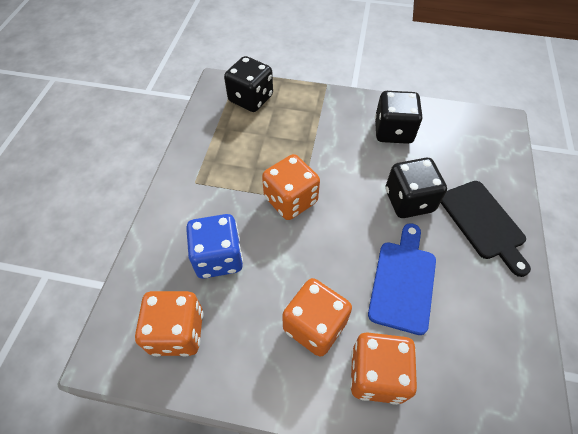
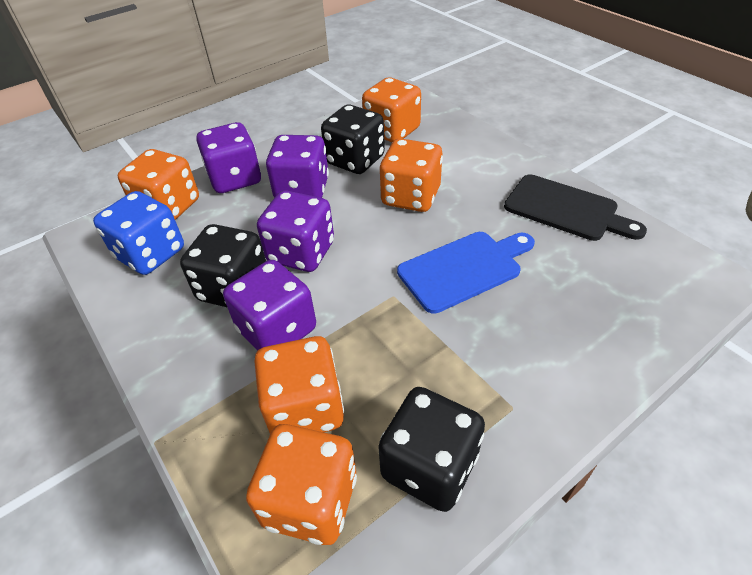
orange dice: [135,291,203,356] [262,154,320,220] [282,278,352,356] [350,332,417,405] = 4 -> [118,149,199,220] [246,424,357,545] [254,336,344,434] [362,77,421,142] [379,139,443,212] = 5
purple dice: none = 0 -> [196,122,261,193] [223,260,316,351] [257,191,334,272] [266,135,329,198] = 4

